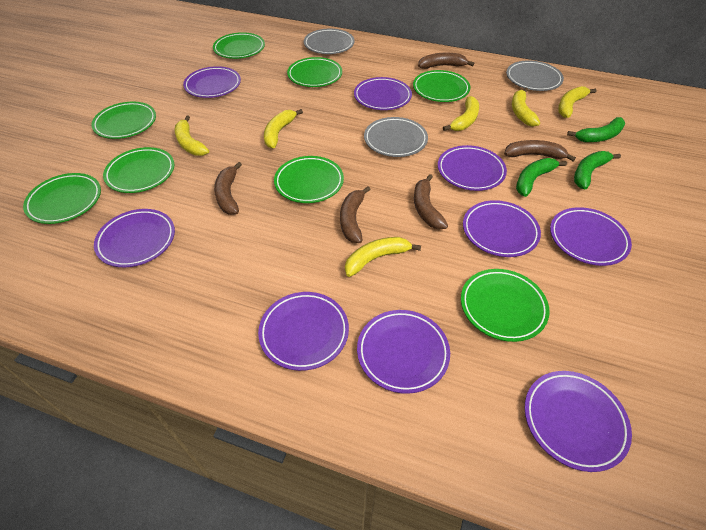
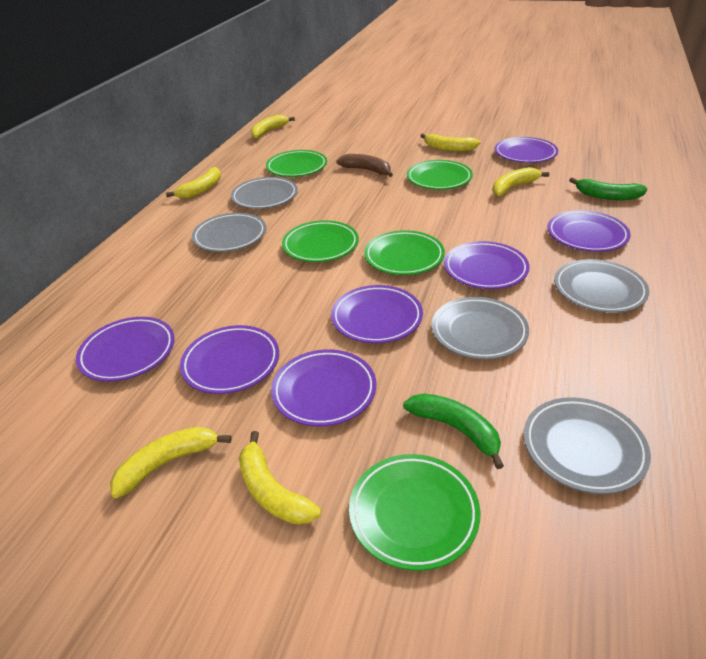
brown banana: [214,162,242,215] [340,186,371,243] [414,174,448,229] [418,53,474,69] [504,140,576,161] = 5 -> [337,154,393,177] = 1
green banana: [516,158,567,197] [567,117,625,142] [574,151,621,190] = 3 -> [403,393,504,469] [569,177,647,200] = 2
green plate: [23,173,101,224] [91,102,156,139] [103,147,174,193] [213,32,265,59] [274,156,344,203] [287,57,342,87] [413,70,470,102] [461,269,550,342] = 8 -> [266,150,327,177] [282,220,359,262] [349,454,480,571] [364,230,445,275] [407,160,473,190] = 5
grey plate: [304,29,355,54] [364,117,428,157] [506,60,564,91] = 3 -> [192,213,266,252] [231,177,298,209] [432,297,529,359] [524,397,651,494] [554,259,649,313] = 5
purple plate: [94,209,175,267] [183,66,241,98] [258,292,349,371] [354,77,412,110] [357,310,450,394] [438,145,507,191] [463,200,541,257] [525,371,632,472] [550,207,632,266] = 9 -> [76,317,175,382] [180,325,279,394] [271,349,376,427] [331,285,423,343] [444,241,530,289] [494,137,558,163] [547,210,631,252] = 7

